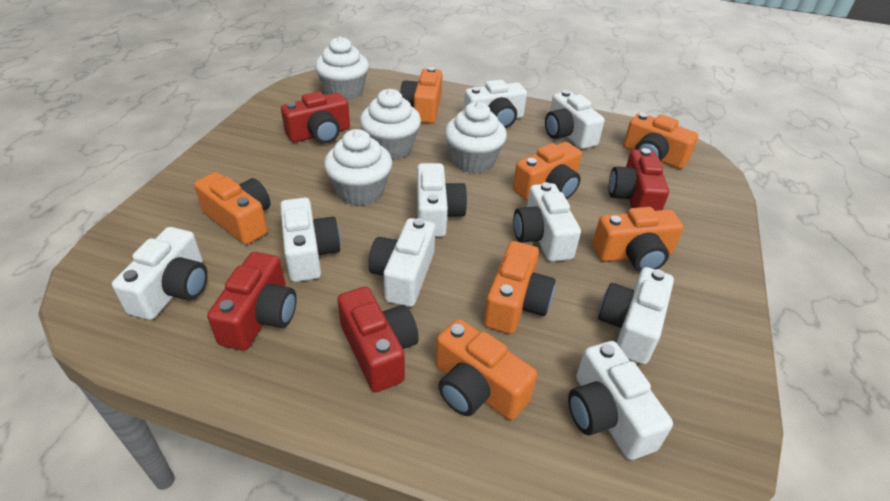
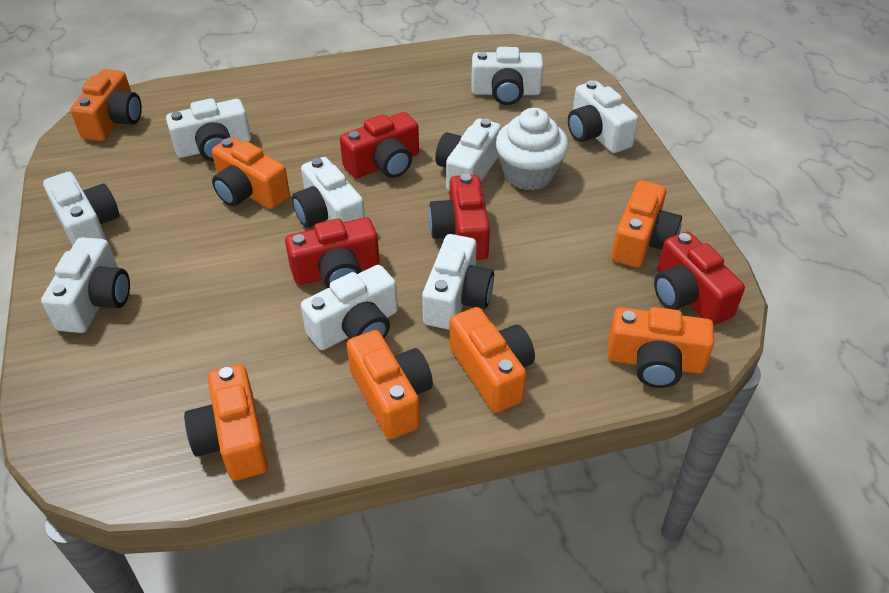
white cupcake: [315,36,369,100] [324,129,392,206] [360,89,421,159] [445,102,507,173] = 4 -> [496,108,569,190] = 1

